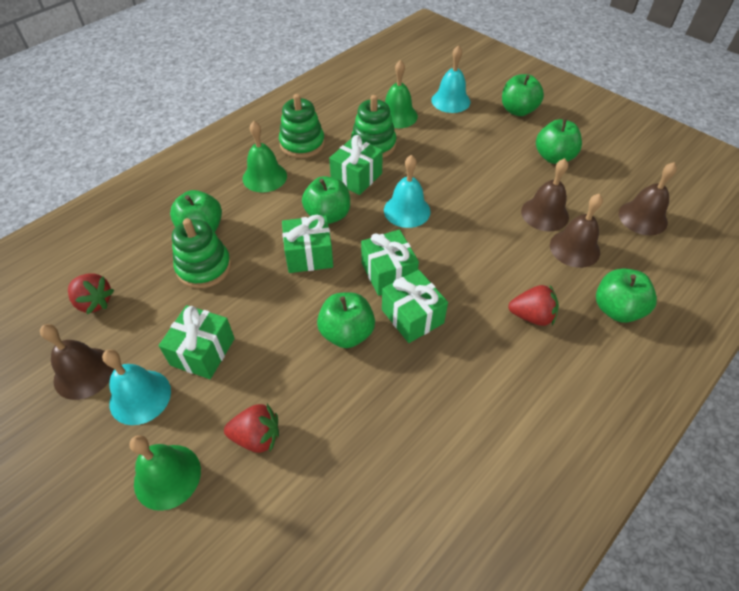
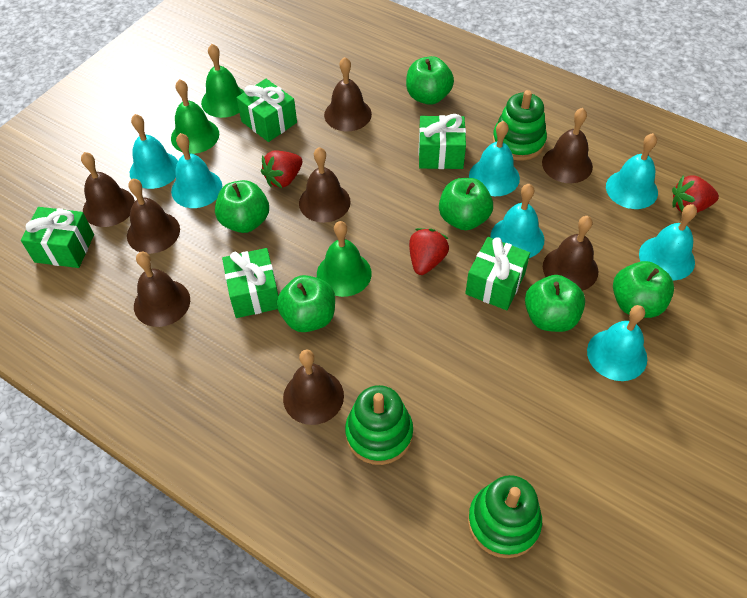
brown bell: [40,324,114,400] [521,158,569,232] [550,194,603,268] [619,162,677,235] = 4 -> [81,152,135,227] [127,179,180,254] [134,252,190,327] [283,350,344,425] [299,147,351,223] [324,57,372,131] [542,108,593,183] [543,216,598,291] = 8
turquoise bell: [102,349,171,425] [384,155,431,228] [431,45,470,113] = 3 -> [130,114,178,189] [171,133,222,208] [469,121,520,196] [491,184,544,258] [587,305,647,381] [606,133,658,209] [639,204,697,281] = 7

